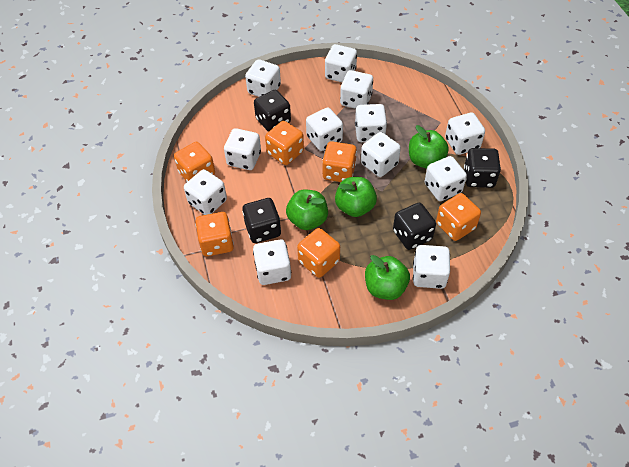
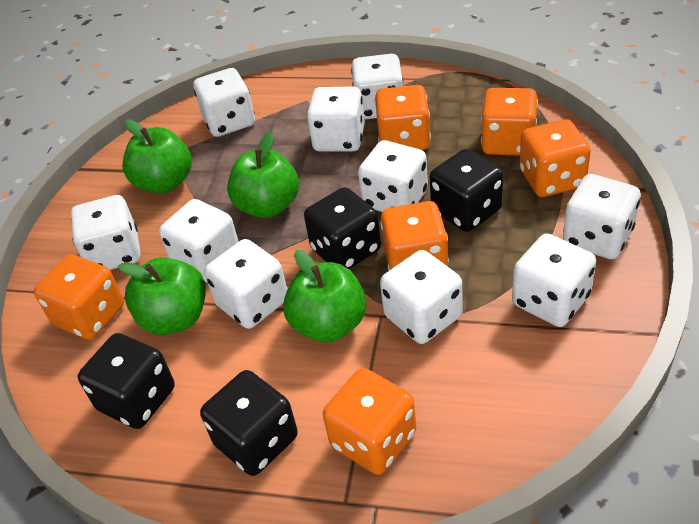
white dice: [184,169,227,215] [224,128,261,170] [245,59,281,97] [253,240,291,285] [306,108,343,151] [325,44,357,82] [340,70,373,109] [355,104,387,142] [361,132,401,177] [413,245,450,289] [425,156,467,201] [445,112,485,155] = 12 -> [71,195,141,270] [159,199,239,282] [193,68,255,137] [204,239,287,329] [307,87,365,151] [351,54,403,120] [358,140,428,212] [380,250,463,344] [512,233,596,327] [563,174,640,259] = 10

